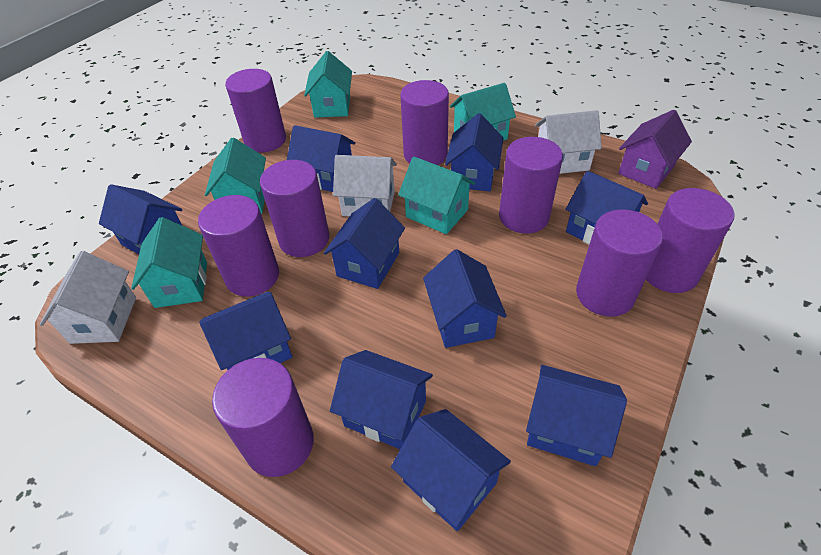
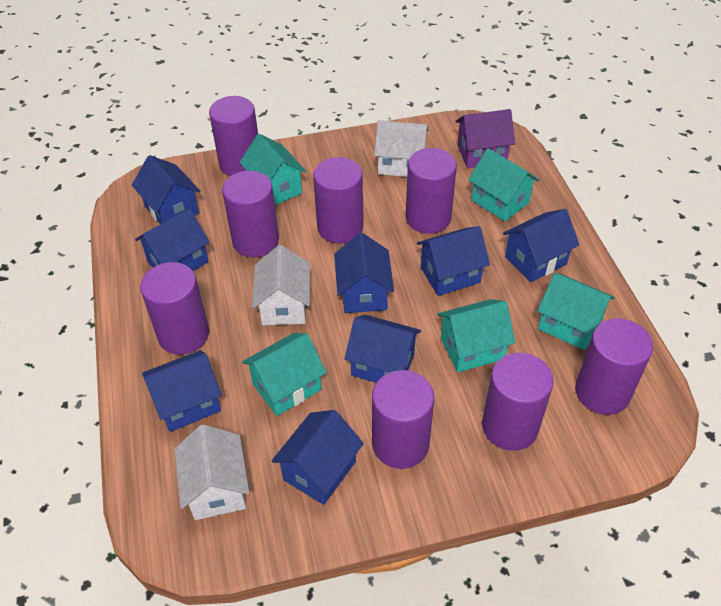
blue house: [99,184,182,254] [199,292,292,370] [287,125,355,192] [324,198,405,289] [330,350,433,449] [391,409,511,531] [423,249,507,348] [445,113,503,191] [526,365,627,466] [566,171,648,244] = 10 -> [132,155,201,224] [135,209,210,271] [142,350,222,432] [272,410,364,505] [334,233,394,313] [345,315,421,383] [417,226,490,296] [503,209,579,282] = 8

